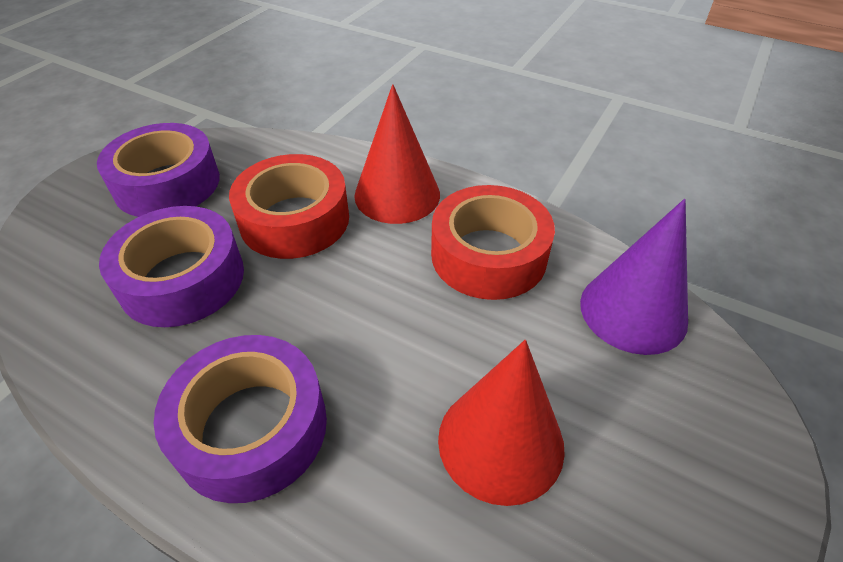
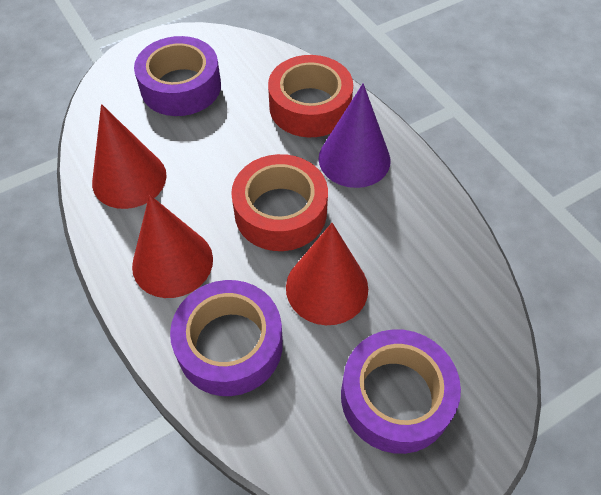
red cone: [354,84,440,224] [438,340,565,506] = 2 -> [92,104,167,209] [132,195,213,298] [286,223,368,325] = 3

